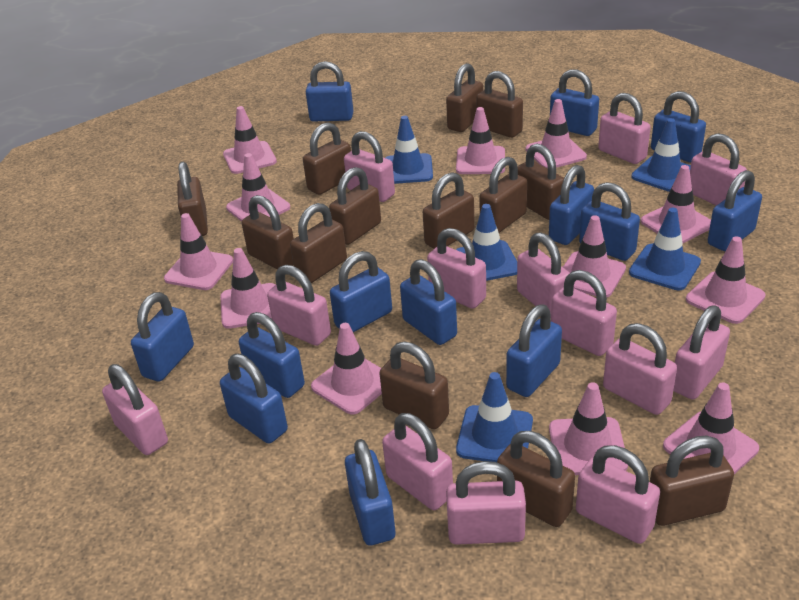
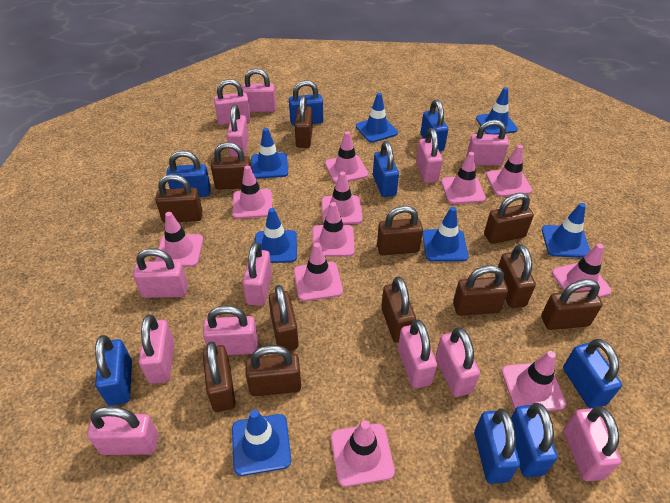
blue padlock: [131,292,194,382] [220,354,288,444] [239,312,305,398] [306,61,353,121] [330,251,392,332] [345,439,396,545] [400,259,457,345] [506,304,562,397] [549,165,594,245] [550,69,599,136] [579,182,640,261] [651,91,706,162] [708,170,762,251] = 13 -> [95,335,132,406] [166,150,211,197] [289,80,323,126] [373,141,399,197] [421,99,448,151] [474,408,520,484] [511,403,558,478] [563,339,622,409] = 8
blue traffic cone: [385,116,433,184] [456,204,517,281] [456,372,533,462] [629,208,701,290] [631,118,691,192] = 5 -> [232,410,291,476] [251,128,288,179] [255,208,297,263] [356,93,398,143] [422,207,469,261] [476,87,518,135] [542,203,590,258] = 7
brown padlock: [177,162,208,236] [242,195,294,270] [290,203,347,283] [303,122,351,195] [329,167,381,245] [379,342,449,429] [423,172,475,249] [446,63,483,132] [476,71,523,138] [479,157,527,233] [497,431,575,527] [517,144,564,220] [650,436,734,526] = 13 -> [155,174,203,223] [203,341,235,412] [211,142,251,190] [246,345,301,396] [269,285,299,351] [295,96,313,148] [377,206,423,255] [381,277,416,343] [453,265,508,316] [484,193,534,244] [495,244,536,308] [541,279,603,330] = 12
pink traffic cone: [164,213,233,290] [220,248,276,329] [223,106,277,174] [226,153,290,222] [311,323,382,415] [456,107,505,174] [526,99,587,169] [549,382,628,475] [563,215,626,298] [641,165,711,244] [663,383,759,474] [686,236,765,324] = 12 -> [155,212,203,267] [232,165,272,219] [294,242,343,301] [312,202,355,257] [322,172,363,224] [325,131,368,183] [331,420,395,487] [441,152,486,204] [486,145,532,197] [502,351,566,411] [552,243,612,298] = 11

